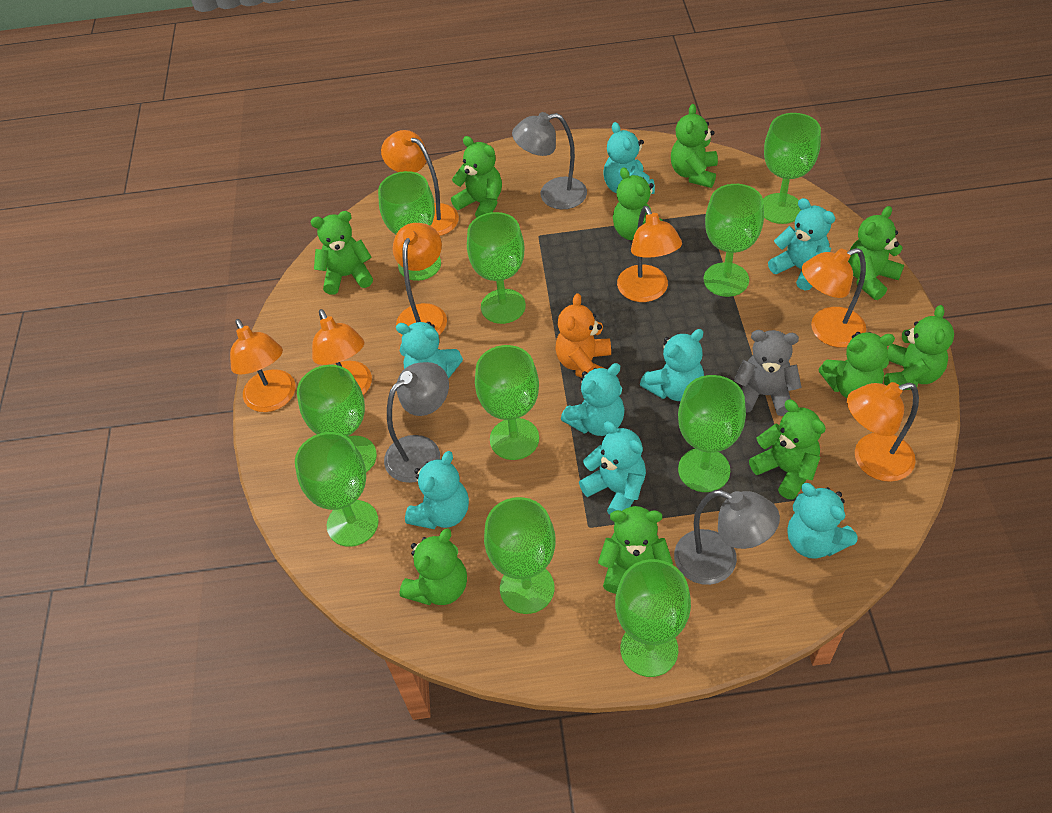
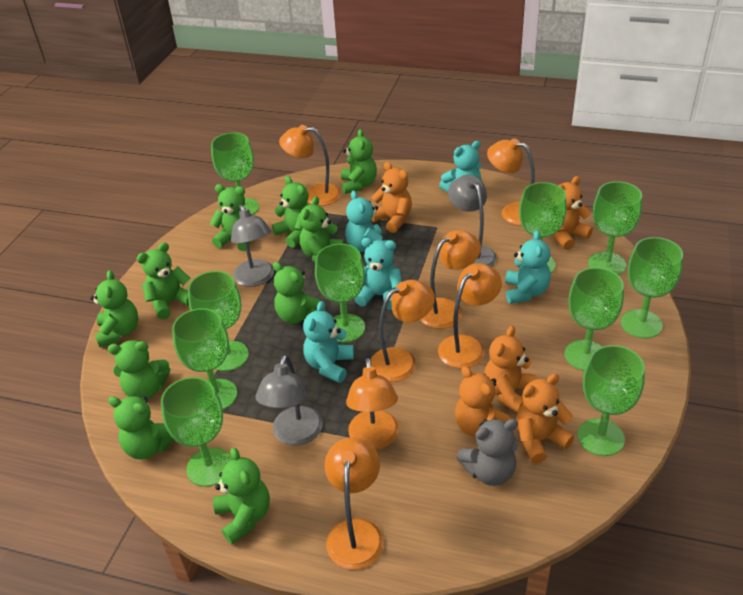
orange teddy bear: [555,293,611,377] = 1 -> [371,162,412,233] [455,366,511,437] [484,326,536,412] [516,373,574,464] [553,176,593,250] = 5
turquoise teddy bear: [396,322,463,379] [405,451,469,529] [561,363,625,436] [579,421,646,515] [604,122,655,194] [640,329,704,401] [768,198,836,291] [788,483,858,559] = 8 -> [303,301,354,383] [345,190,388,252] [355,238,402,310] [439,141,481,192] [505,230,551,304] = 5

